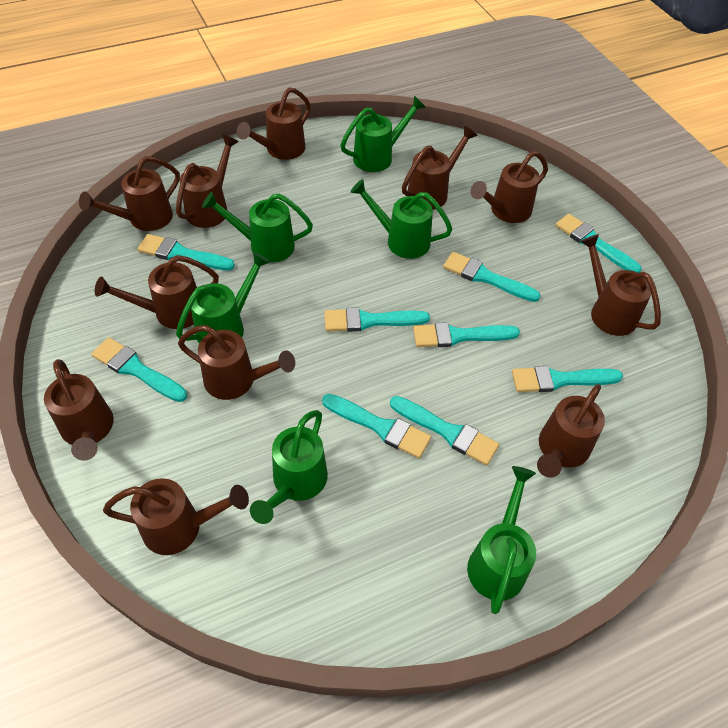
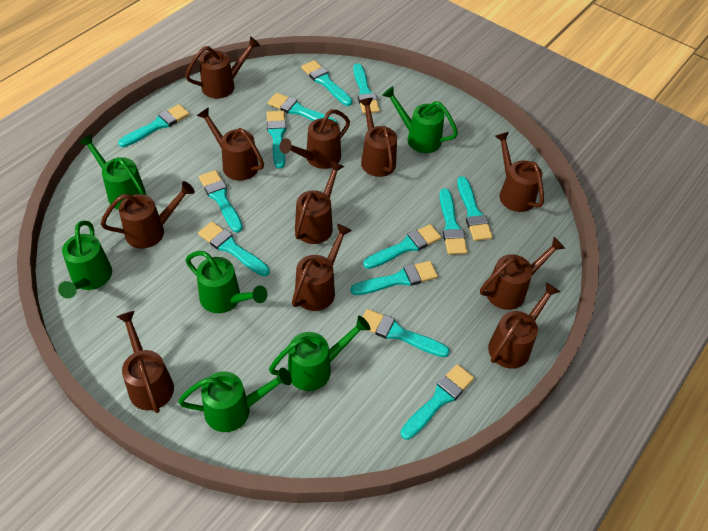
turquoise brush: [91,337,187,402] [137,234,235,271] [322,394,431,458] [324,307,430,332] [390,396,499,466] [413,322,520,347] [443,252,541,302] [512,366,623,392] [555,214,642,273] = 9 -> [118,104,190,147] [198,221,270,276] [199,170,243,233] [267,111,286,169] [268,93,338,124] [301,60,352,106] [350,261,438,295] [353,63,380,114] [363,224,441,269] [363,309,450,357] [400,364,474,440] [440,188,468,255] [457,176,493,241] = 13

